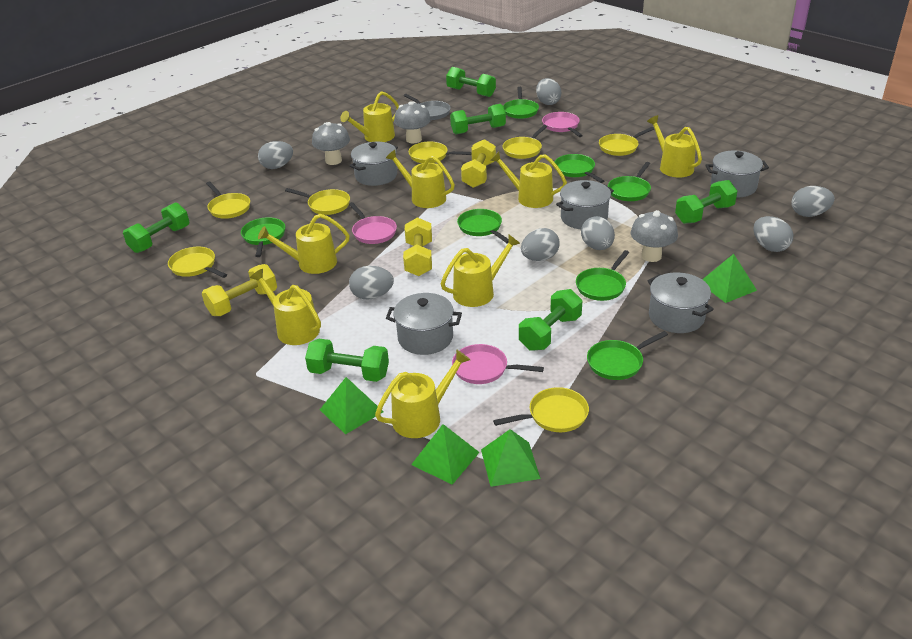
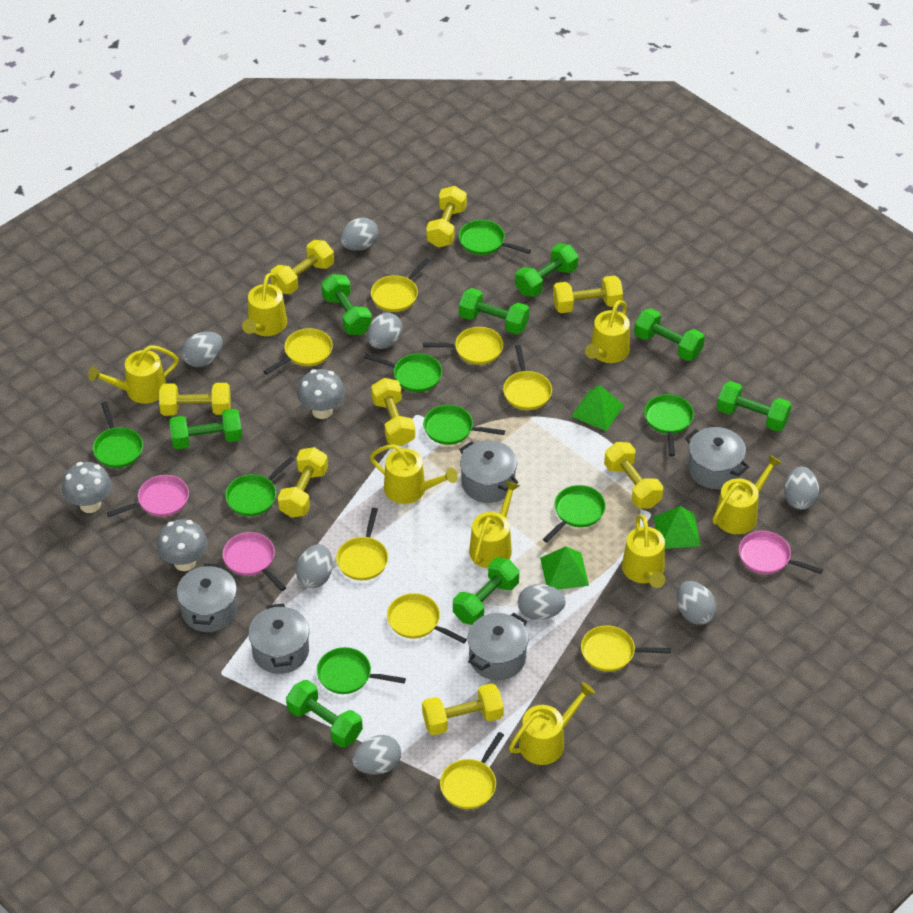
green dumbbell: [123,202,189,253] [305,339,389,382] [446,67,496,97] [450,104,506,134] [519,289,582,351] [675,180,737,224] = 6 -> [169,409,242,450] [286,680,363,747] [321,274,372,335] [453,557,519,625] [459,288,529,335] [515,243,579,297] [634,308,705,361] [717,381,792,432] = 8
green pan: [241,217,285,257] [457,209,508,243] [503,87,539,119] [555,154,604,183] [576,250,629,301] [587,331,668,380] [608,162,651,201] = 7 -> [93,402,143,468] [225,456,295,516] [317,647,406,694] [364,353,442,392] [423,405,505,445] [459,220,531,255] [543,485,606,543] [644,394,694,456] = 8
green pyramid: [320,377,384,435] [411,424,480,485] [481,429,541,487] [702,254,757,303] = 4 -> [540,546,589,590] [571,385,624,431] [654,506,701,549] = 3
grey egg: [258,141,293,169] [349,266,394,300] [521,228,560,261] [536,78,561,105] [581,216,615,250] [754,216,793,252] [791,186,835,217] = 7 -> [182,332,223,367] [296,544,333,588] [340,217,378,251] [352,735,401,774] [367,313,403,349] [518,584,566,620] [677,581,717,625] [784,467,819,510] = 8
grey pan: [404,94,451,120] = 1 -> none = 0
yellow dumbbell: [202,264,277,316] [403,217,432,276] [461,139,496,188] = 3 -> [159,383,231,416] [270,240,334,294] [278,447,328,518] [371,378,415,446] [422,683,504,735] [426,186,467,248] [553,276,623,313] [604,442,663,508] = 8
yellow pan: [168,247,227,278] [206,182,250,219] [285,188,350,215] [409,142,472,163] [493,387,589,432] [503,125,547,159] [599,127,654,156] = 7 -> [263,328,333,374] [336,508,388,581] [371,258,430,312] [387,593,467,644] [423,327,503,365] [440,732,504,809] [503,345,552,410] [581,625,671,672] = 8

